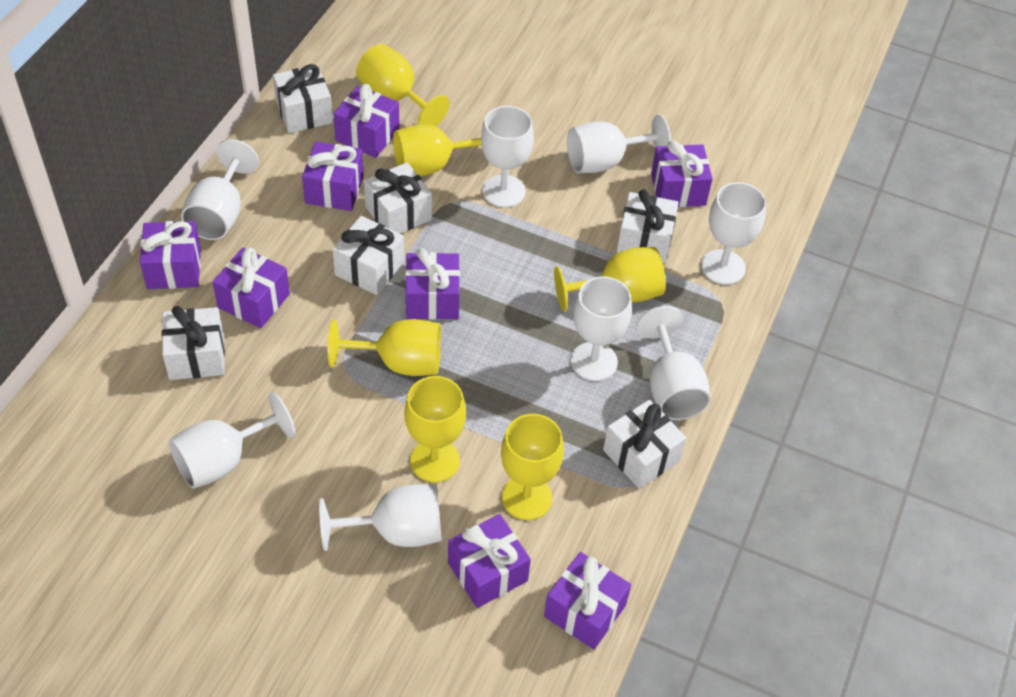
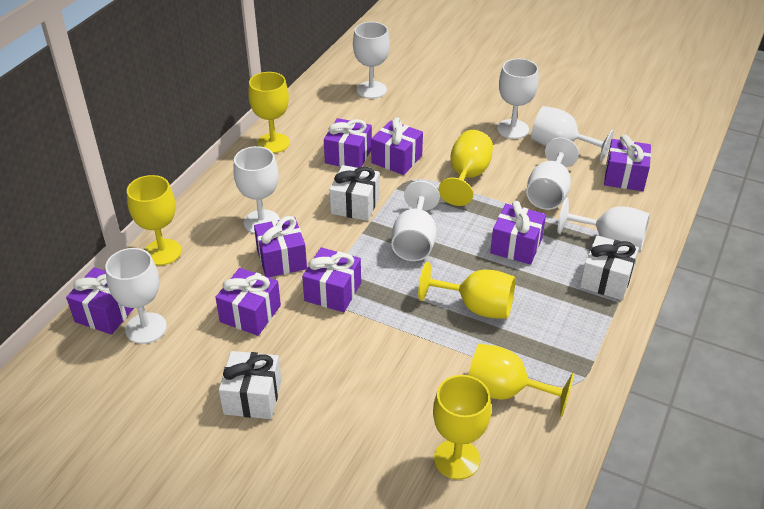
white gift: [162,306,225,380] [273,64,333,133] [333,216,404,295] [364,162,432,233] [603,400,686,489] [617,189,678,263] = 6 -> [219,351,282,419] [330,165,380,221] [580,235,639,300] = 3

